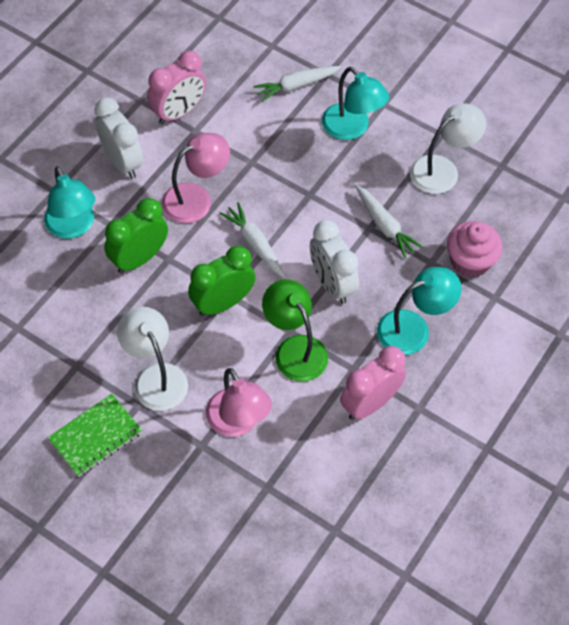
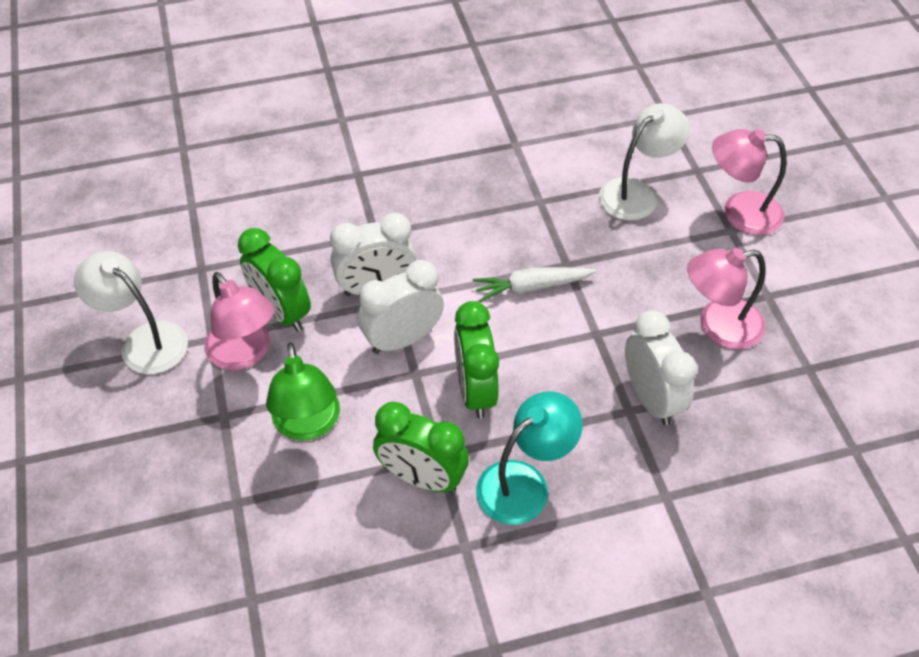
green clock: [104,198,168,274] [188,246,255,316] = 2 -> [238,228,311,332] [373,402,469,492] [454,301,499,419] = 3
green notebook: [48,394,142,477] = 1 -> none = 0
pink clock: [147,51,206,125] [340,346,406,420] = 2 -> none = 0
pink cupcake: [447,221,502,278] = 1 -> none = 0
pink lamp: [162,133,230,223] [206,368,272,437] = 2 -> [204,272,275,370] [687,248,766,349] [712,129,787,235] = 3
turquoise lamp: [44,166,95,239] [322,67,389,140] [377,267,462,355] = 3 -> [476,391,583,525] = 1
white carrot: [219,202,285,278] [253,66,341,102] [355,185,424,259] = 3 -> [473,267,596,302] = 1
white clock: [94,97,143,179] [310,220,359,304] = 2 -> [330,213,416,296] [358,260,444,354] [625,310,697,425] = 3

